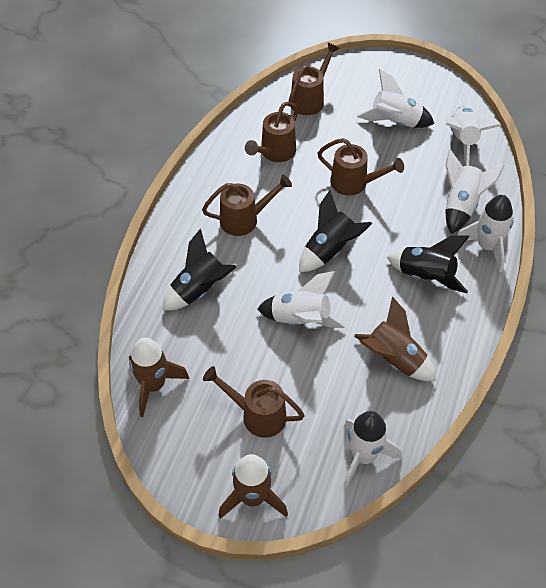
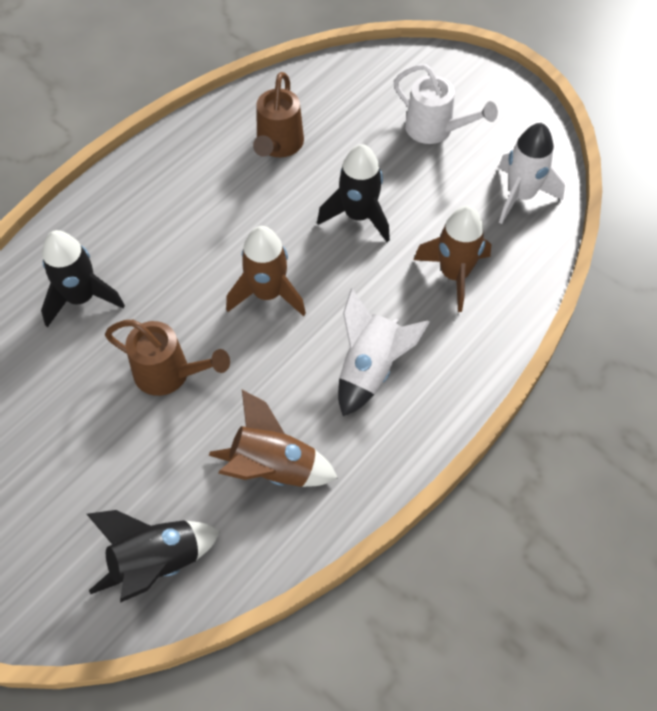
brown watering can: [202,174,292,236] [203,366,305,438] [245,102,298,162] [288,42,340,115] [318,138,404,196] = 5 -> [105,320,230,396] [253,72,304,157] = 2
white rocket: [257,271,346,328] [344,411,402,487] [357,69,434,128] [445,107,501,166] [445,149,505,234] [458,195,513,272] = 6 -> [338,288,430,416] [498,123,565,224] = 2
white watering can: none = 0 -> [394,64,498,144] = 1

